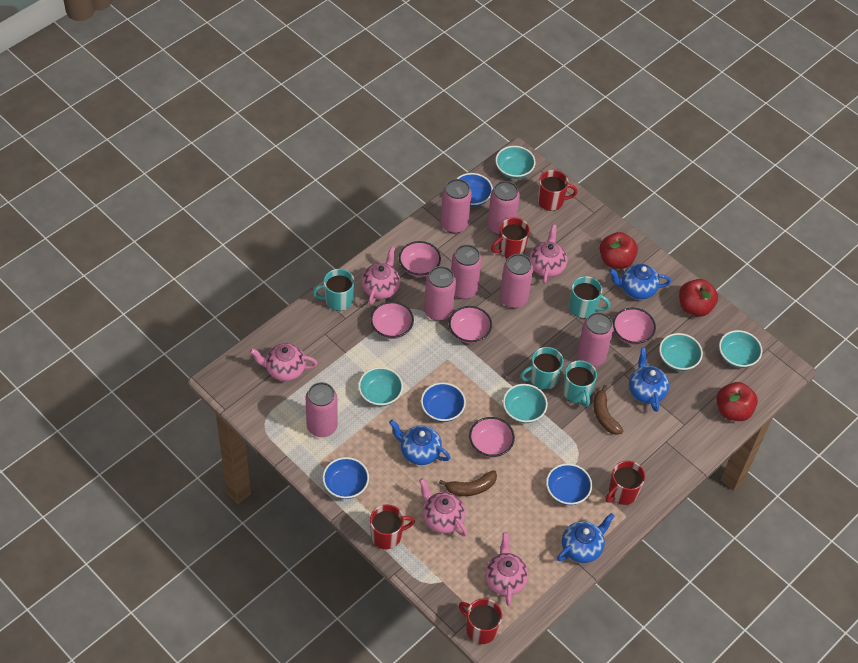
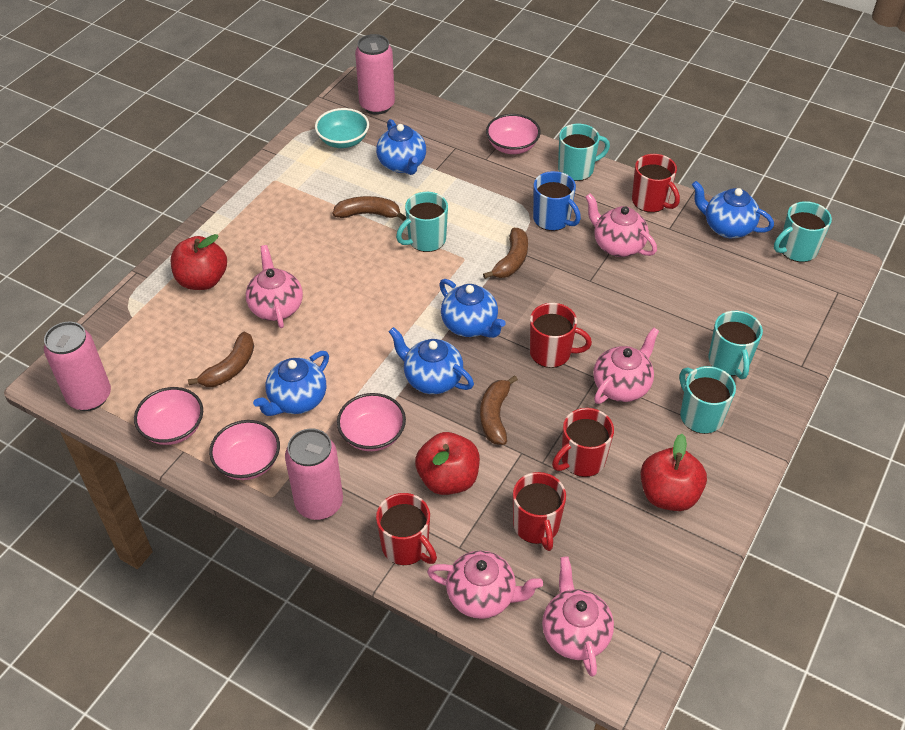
blue bowl: [322,457,369,499] [421,382,466,422] [456,173,493,207] [546,463,592,505] = 4 -> none = 0
blue mug: none = 0 -> [533,171,581,231] = 1
blue teapot: [389,420,450,465] [557,513,615,563] [609,264,671,300] [629,347,669,412] = 4 -> [253,351,329,416] [376,119,426,175] [389,327,474,394] [439,279,506,338] [692,181,774,238] = 5
brown banana: [439,470,497,496] [593,385,624,435] = 2 -> [188,332,254,387] [333,196,406,221] [480,375,518,445] [483,228,528,279] = 4
pink bowl: [370,301,414,339] [399,241,441,277] [449,306,492,343] [469,417,515,457] [613,308,656,345] = 5 -> [134,387,203,445] [209,420,280,480] [337,393,406,451] [486,114,541,154] = 4
pink can: [305,382,338,437] [424,266,456,321] [440,179,472,234] [451,244,482,299] [487,181,520,235] [500,254,533,308] [577,312,614,367] = 7 -> [44,322,111,411] [285,428,343,520] [355,34,395,115] = 3
turquoise bowl: [358,367,403,406] [495,146,536,179] [503,384,548,423] [659,333,703,371] [719,330,762,368] = 5 -> [315,108,369,148] = 1
turquoise mug: [312,269,355,311] [520,347,564,390] [563,360,597,407] [569,276,611,318] = 4 -> [396,192,448,252] [558,124,610,181] [679,366,736,434] [708,311,763,379] [774,201,832,262] = 5

